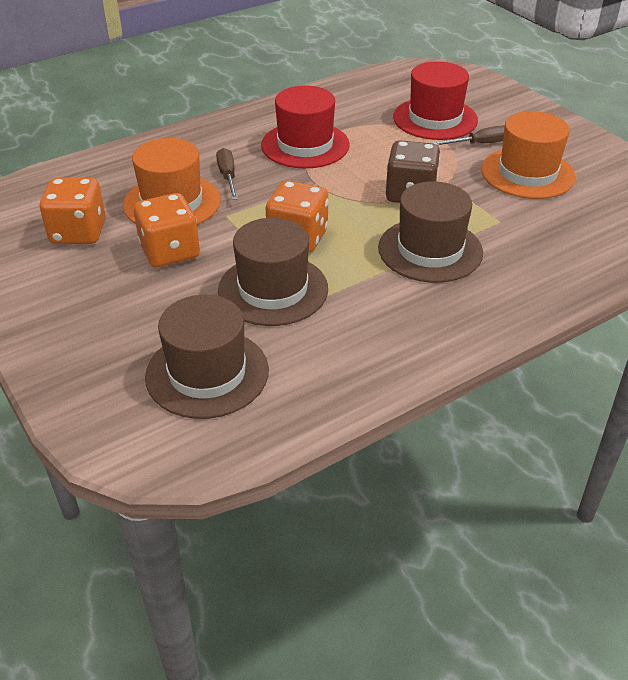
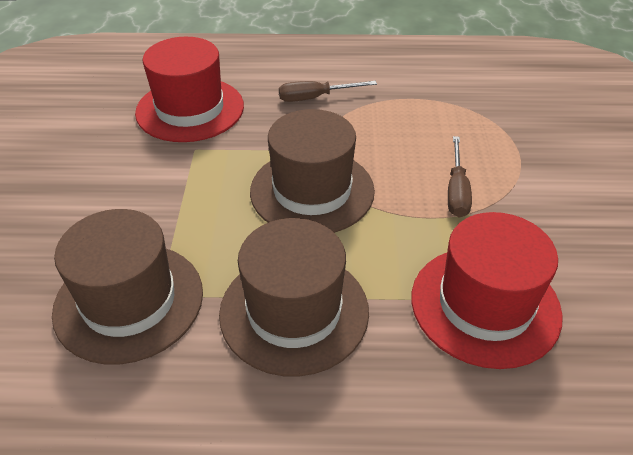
brown dice: [386,140,440,203] = 1 -> none = 0
orange dice: [40,178,106,244] [134,193,200,267] [266,180,328,252] = 3 -> none = 0
orange hat: [123,138,221,225] [481,111,576,199] = 2 -> none = 0

